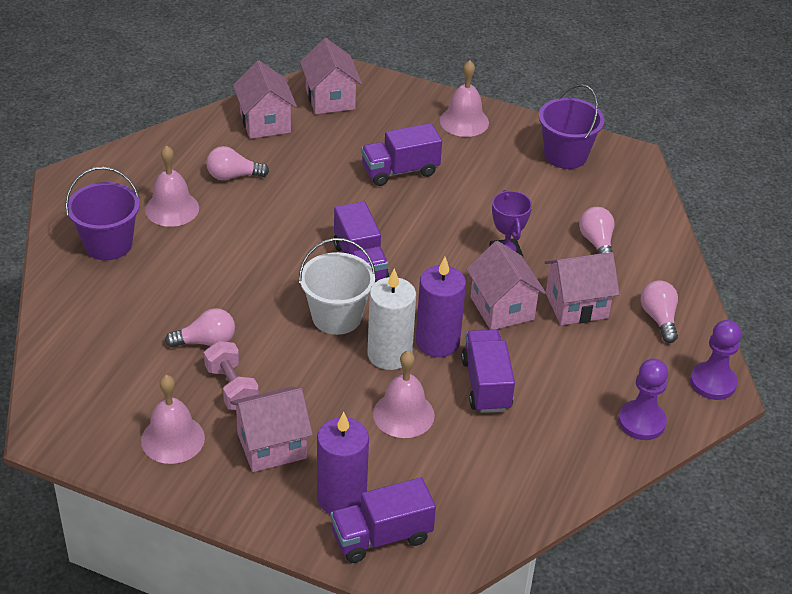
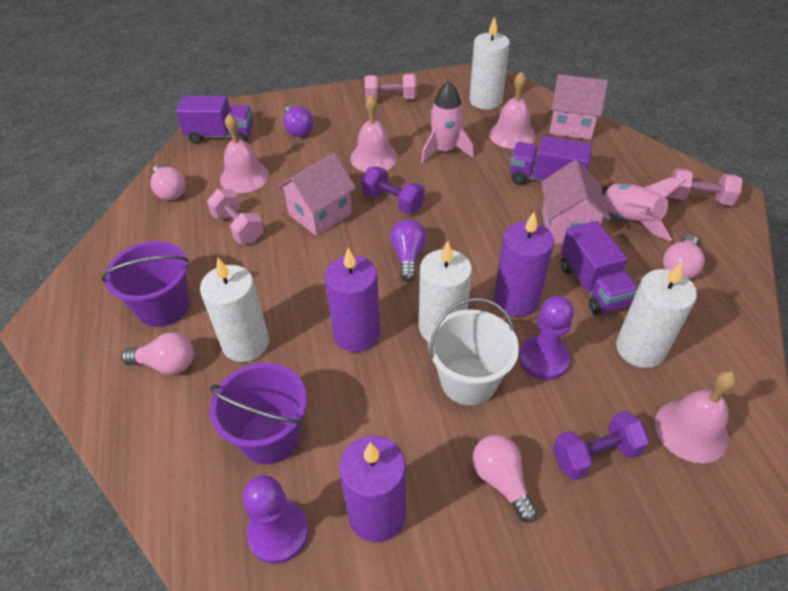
pink dumbbell: [204,341,259,410] = 1 -> [207,189,264,244] [365,74,416,100] [669,168,742,206] = 3
pink house: [230,387,313,472] [233,61,297,139] [300,38,362,114] [466,241,546,330] [544,252,620,325] = 5 -> [277,153,356,236] [541,160,611,244] [550,74,608,140] = 3
pink rocket: none = 0 -> [421,81,474,163] [602,178,687,241] = 2
purple candle: [317,412,369,514] [416,257,466,357] = 2 -> [325,248,380,352] [339,436,406,542] [494,211,554,317] = 3
purple dumbbell: none = 0 -> [361,167,425,214] [553,410,650,480] = 2
purple light bulb: none = 0 -> [283,105,314,137] [390,219,427,282] = 2
purple trophy: [489,190,532,257] = 1 -> none = 0
purple truck: [331,477,436,563] [333,201,389,281] [361,123,442,186] [461,329,515,413] = 4 -> [176,96,253,144] [510,136,592,185] [561,221,638,315] = 3
white candle: [367,268,416,370] = 1 -> [200,258,269,362] [419,241,472,342] [469,16,510,110] [616,262,697,368] = 4

